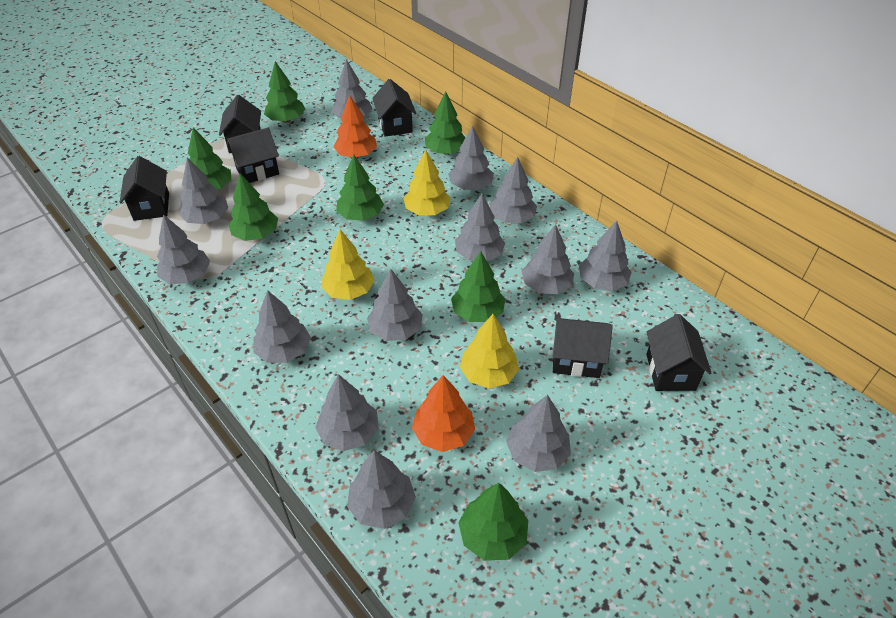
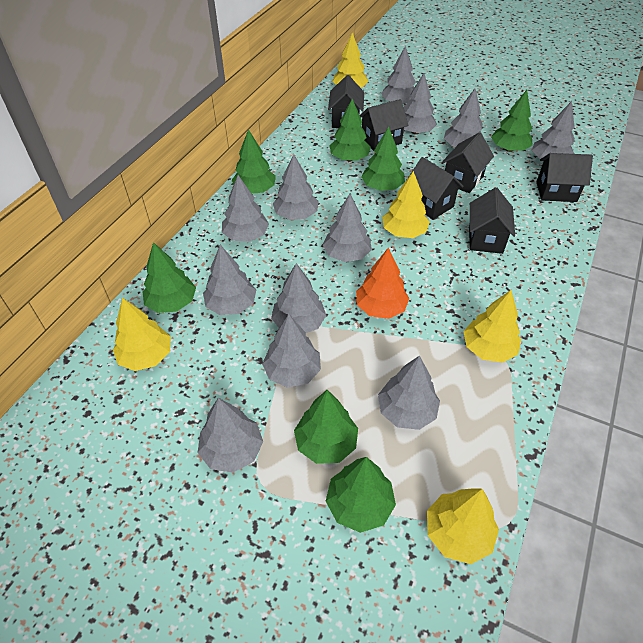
grey tree: [157,214,210,284] [179,158,228,224] [253,290,311,363] [315,374,379,451] [331,59,372,118] [347,450,416,529] [367,269,423,341] [448,125,494,190] [455,194,505,262] [489,157,537,223] [506,395,571,472] [522,224,574,294] [579,221,632,291] = 13 -> [198,398,263,473] [203,245,256,315] [222,175,269,242] [262,314,321,388] [271,263,326,333] [273,154,319,220] [322,194,372,262] [378,355,440,430] [381,45,416,103] [404,73,437,134] [444,88,483,147] [532,101,575,159] = 12
orange tree: [333,95,377,158] [412,375,475,452] = 2 -> [356,247,409,319] = 1
yellow tree: [321,230,375,300] [404,150,451,215] [460,314,519,388] = 3 -> [113,298,171,371] [332,33,369,88] [382,171,430,238] [427,488,499,564] [463,290,521,363] = 5

